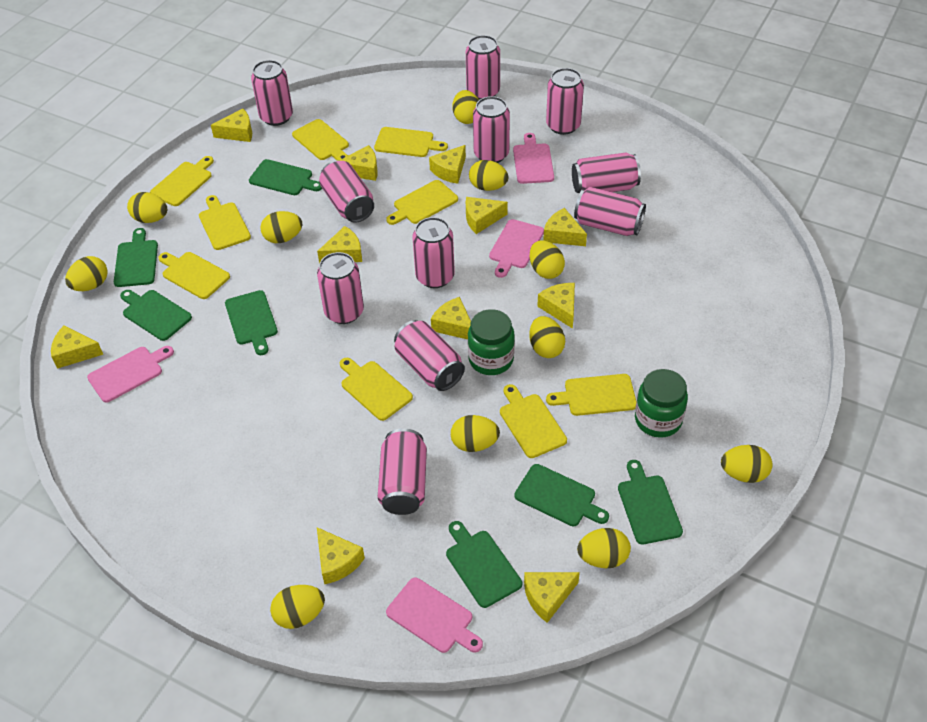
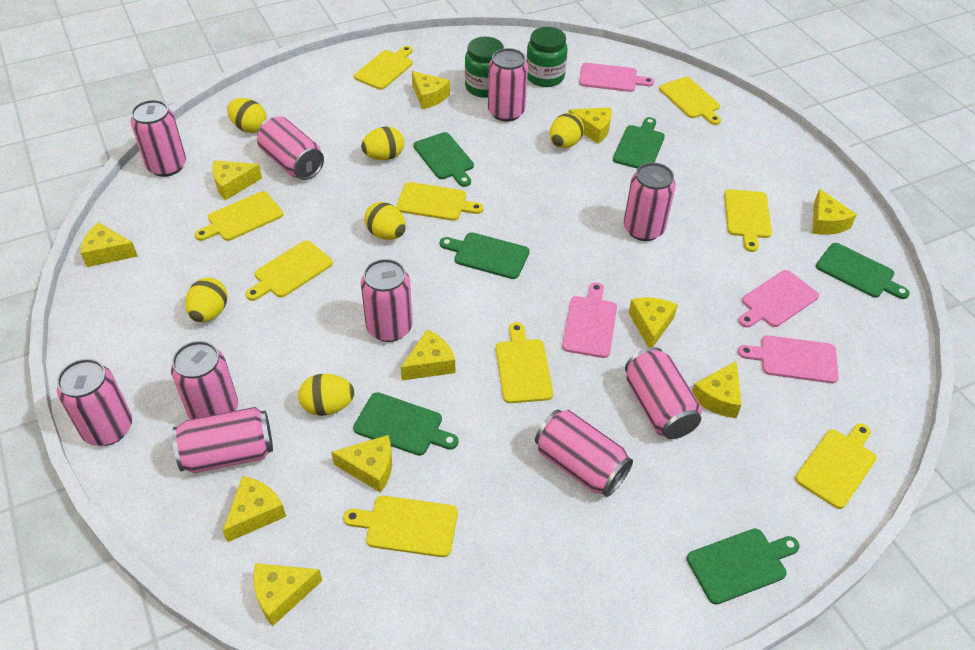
green cutting board: [114,228,158,287] [120,290,192,341] [225,290,278,355] [249,159,322,195] [446,521,522,608] [514,464,609,526] [618,460,683,544] = 7 -> [353,392,459,456] [413,132,474,187] [440,232,530,279] [613,117,665,169] [687,528,800,605] [816,243,910,299] = 6
pink can: [251,60,293,126] [317,252,364,324] [319,160,374,223] [378,428,427,515] [394,320,465,391] [412,217,455,288] [466,35,500,100] [473,96,510,163] [546,68,584,135] [572,153,641,193] [574,187,646,236] = 11 -> [57,359,132,446] [130,100,186,177] [171,341,238,419] [172,407,273,473] [257,116,324,180] [361,259,413,342] [488,48,528,122] [535,410,633,497] [624,163,676,241] [625,347,702,439] = 10
yellow egg: [65,256,108,291] [127,192,167,223] [260,211,302,243] [270,585,325,629] [451,415,500,452] [453,90,479,124] [469,160,508,191] [529,316,565,358] [530,240,565,279] [577,528,631,568] [721,445,773,483] = 11 -> [185,277,228,322] [227,98,267,133] [298,374,354,416] [361,127,404,160] [364,202,406,240] [550,113,584,148] = 6

